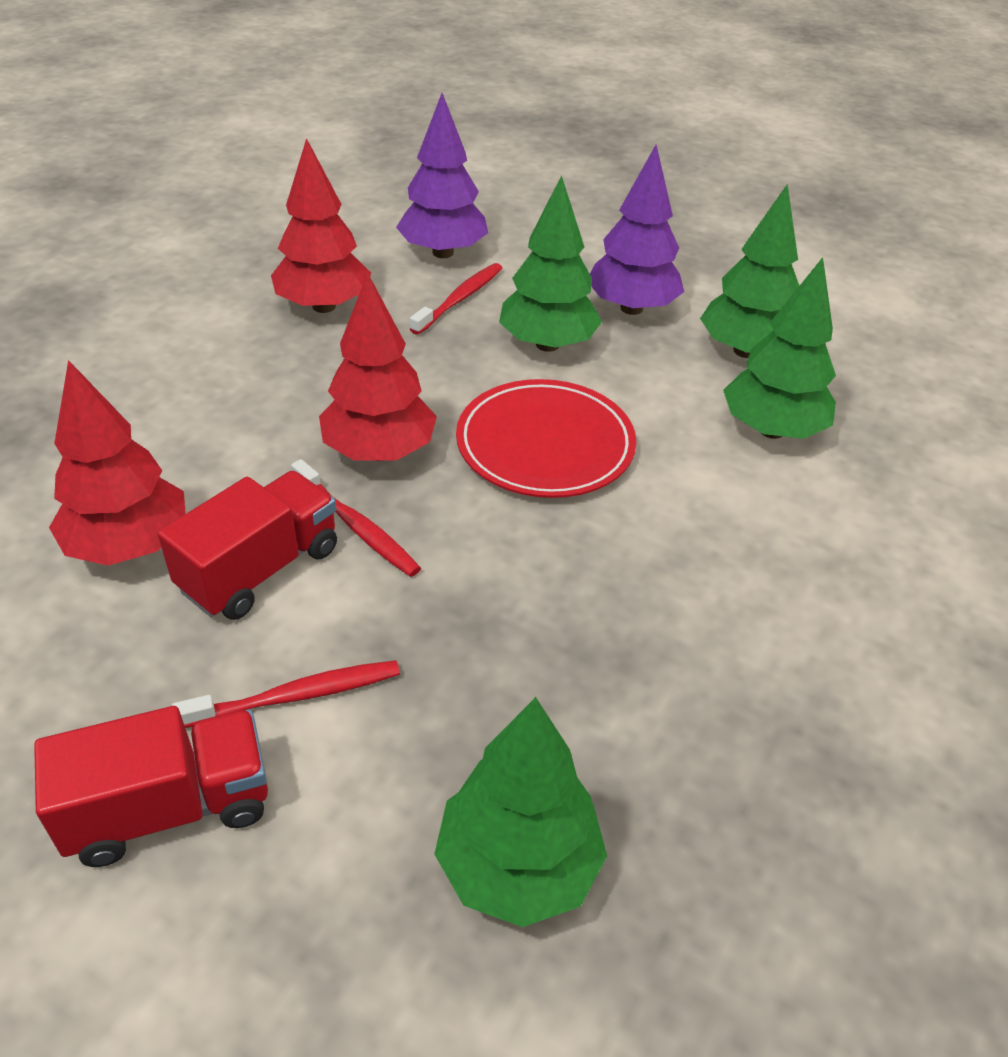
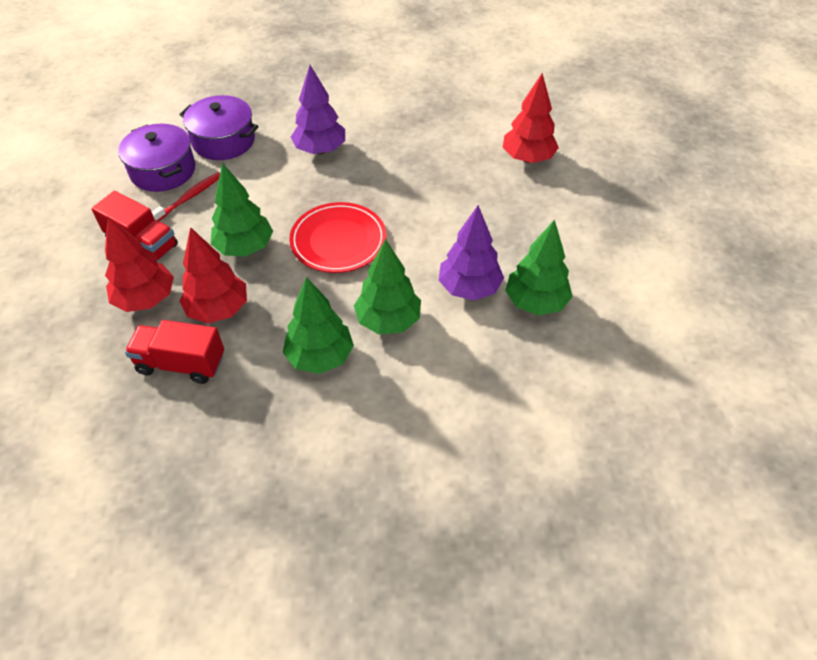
purple pot: none = 0 -> [118,124,195,192] [179,95,258,160] = 2
red toothbrush: [172,660,400,728] [291,459,421,577] [410,263,502,335] = 3 -> [152,172,220,221] = 1

